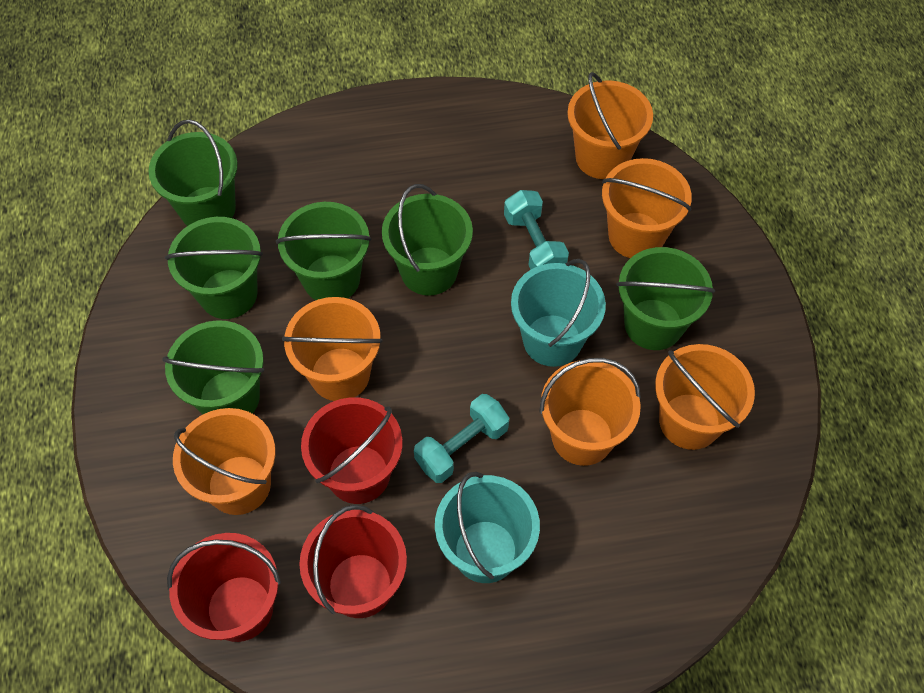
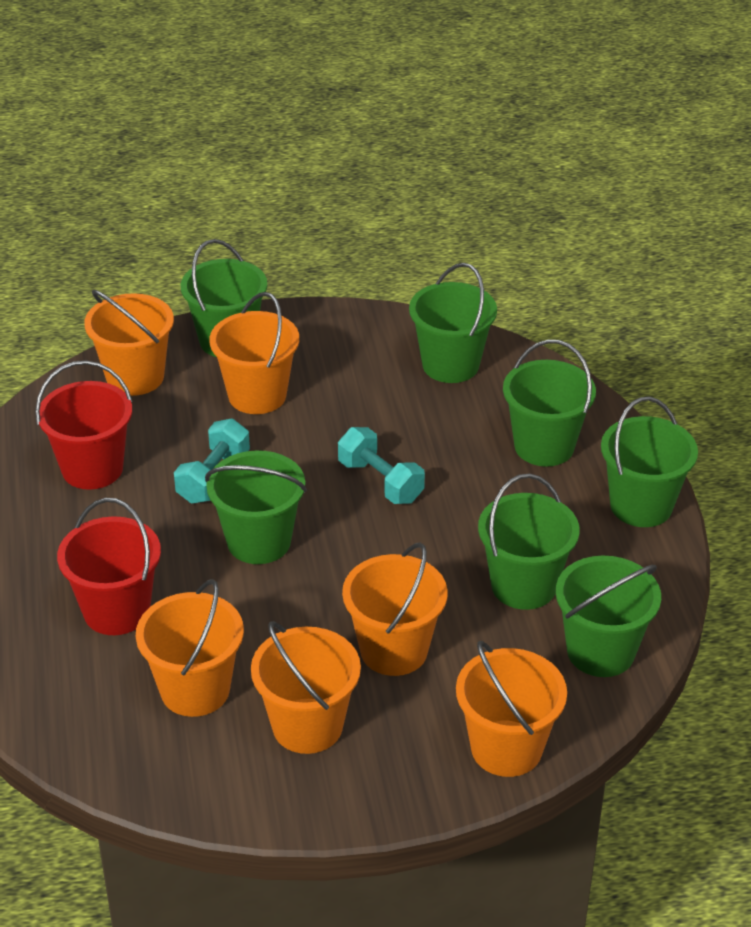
green bucket: [148,119,238,226] [162,320,264,414] [165,217,263,319] [276,202,371,300] [382,184,473,296] [616,247,715,350] = 6 -> [181,239,267,357] [205,450,307,564] [409,263,497,383] [478,474,580,610] [503,340,596,467] [556,556,661,677] [601,397,698,527] = 7
red bucket: [167,533,281,642] [299,505,407,618] [301,397,403,504] = 3 -> [35,361,132,490] [57,498,161,635] = 2
turquoise bucket: [435,472,540,583] [511,259,606,367] = 2 -> none = 0

